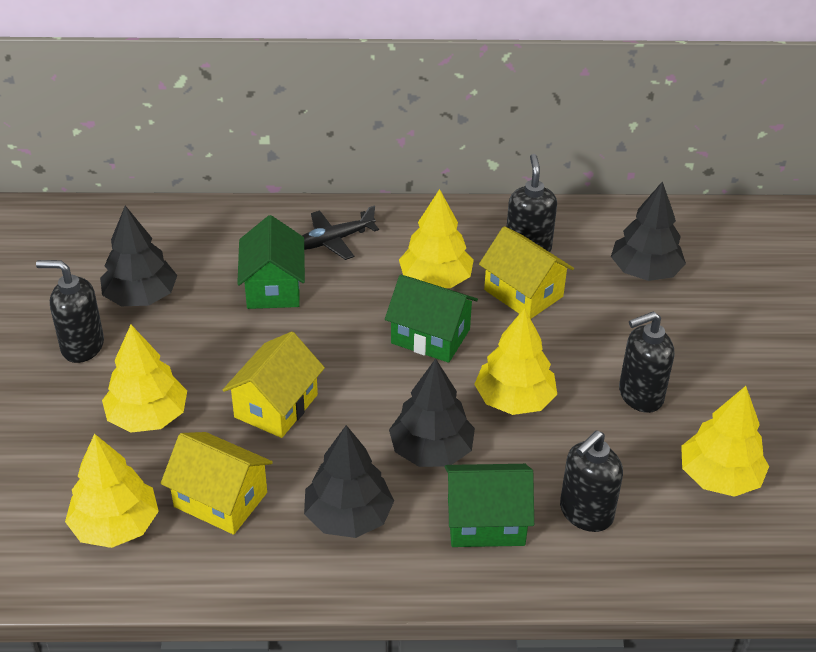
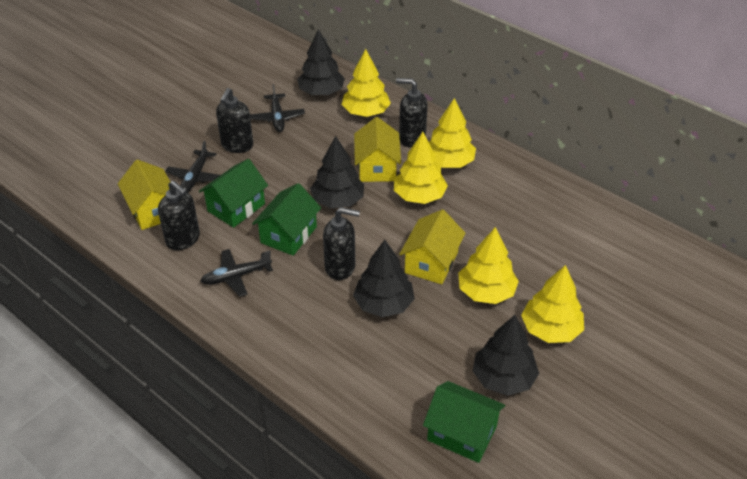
black plane: [302,206,379,260] = 1 -> [165,141,220,193] [200,249,273,297] [250,84,305,132] = 3

